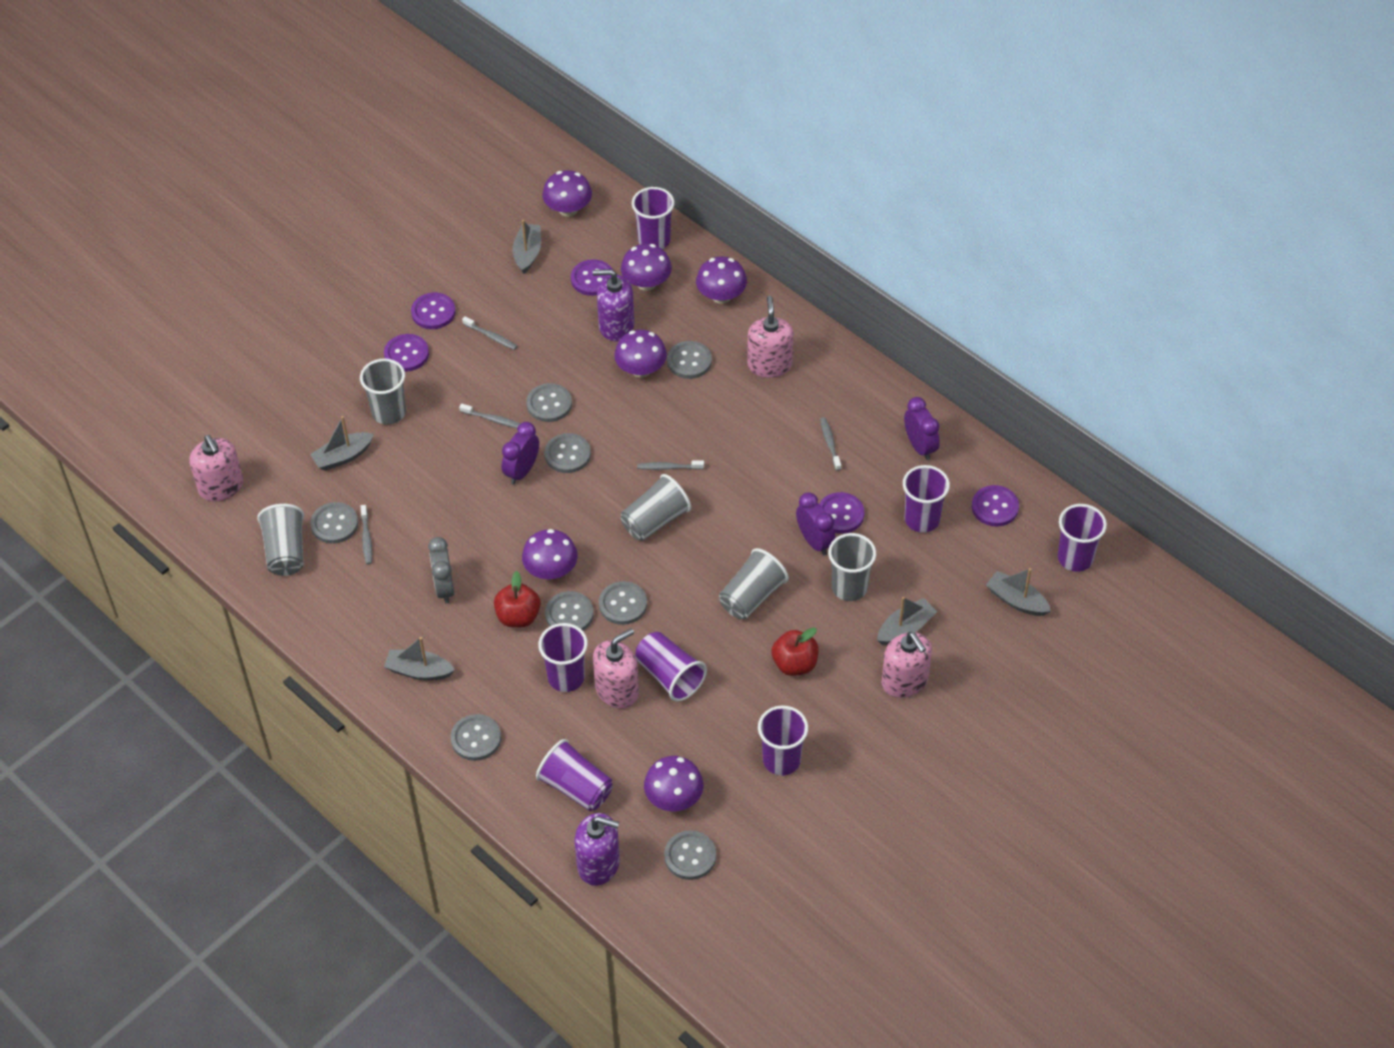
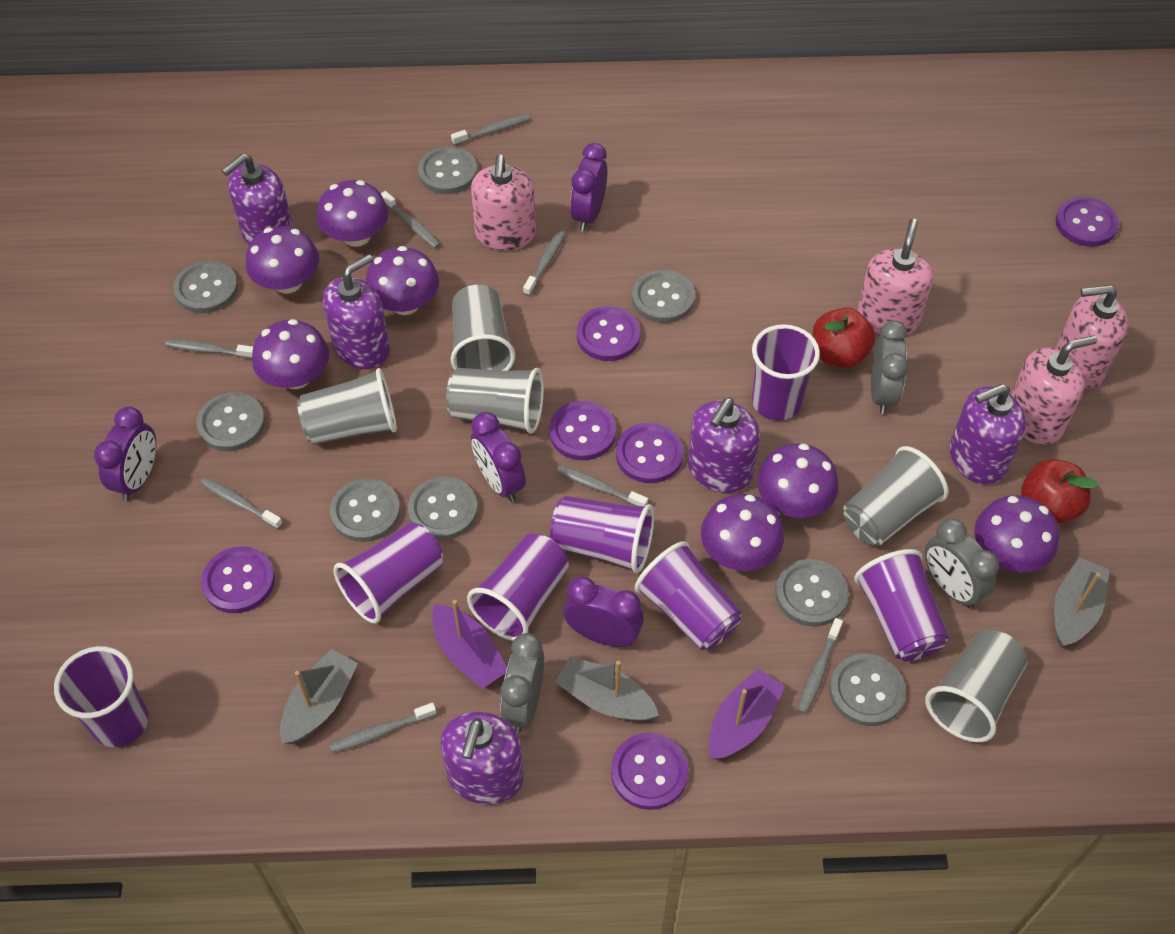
grey boat: [310,416,374,471] [384,637,455,680] [513,220,541,274] [877,597,937,645] [986,568,1051,616] = 5 -> [280,649,358,744] [555,656,659,721] [1054,557,1109,647] = 3
grey clock: [428,537,454,604] = 1 -> [500,633,544,732] [871,320,909,414] [925,518,999,609] = 3
grey toothbrush: [361,505,372,564] [459,404,520,428] [462,316,517,350] [637,460,704,470] [820,417,841,471] = 5 -> [165,339,253,359] [200,477,283,529] [329,703,437,753] [381,191,440,249] [451,114,530,145] [523,230,566,296] [556,465,648,506] [797,618,843,714] = 8
purple boat: none = 0 -> [432,600,507,689] [709,669,785,760] = 2
purple button: [384,334,429,372] [411,292,455,329] [571,259,613,296] [819,492,864,534] [972,485,1019,526] = 5 -> [201,547,275,613] [549,401,616,460] [577,306,640,361] [611,733,689,810] [616,423,684,483] [1055,197,1119,247] = 6
purple clock: [502,422,539,485] [796,492,835,555] [904,397,940,460] = 3 -> [94,407,156,501] [471,412,526,502] [563,577,644,647] [570,143,607,231] = 4
purple mushroom: [522,529,578,579] [543,170,592,217] [614,330,667,378] [621,244,672,291] [644,756,704,811] [696,257,747,304] = 6 -> [246,226,319,294] [252,319,329,389] [317,180,388,247] [366,246,439,315] [701,494,784,571] [757,443,839,518] [974,495,1059,572] = 7
purple soap dispenser: [575,813,620,886] [593,269,634,341] = 2 -> [221,154,294,245] [323,254,390,369] [440,712,524,805] [688,398,760,493] [950,384,1026,485] = 5

